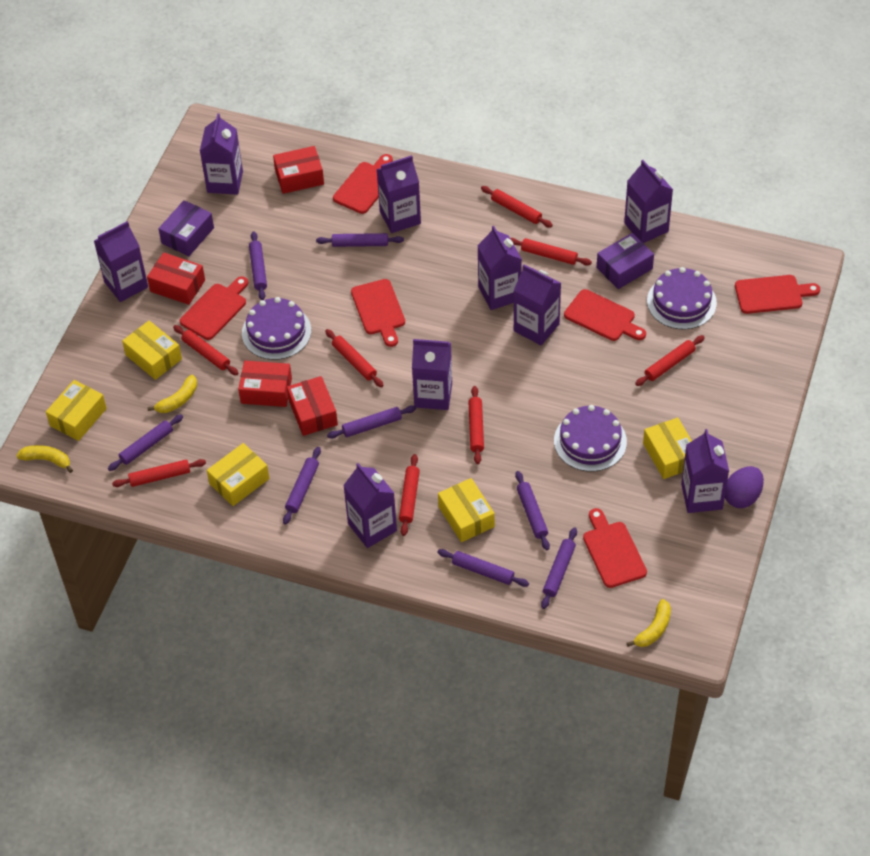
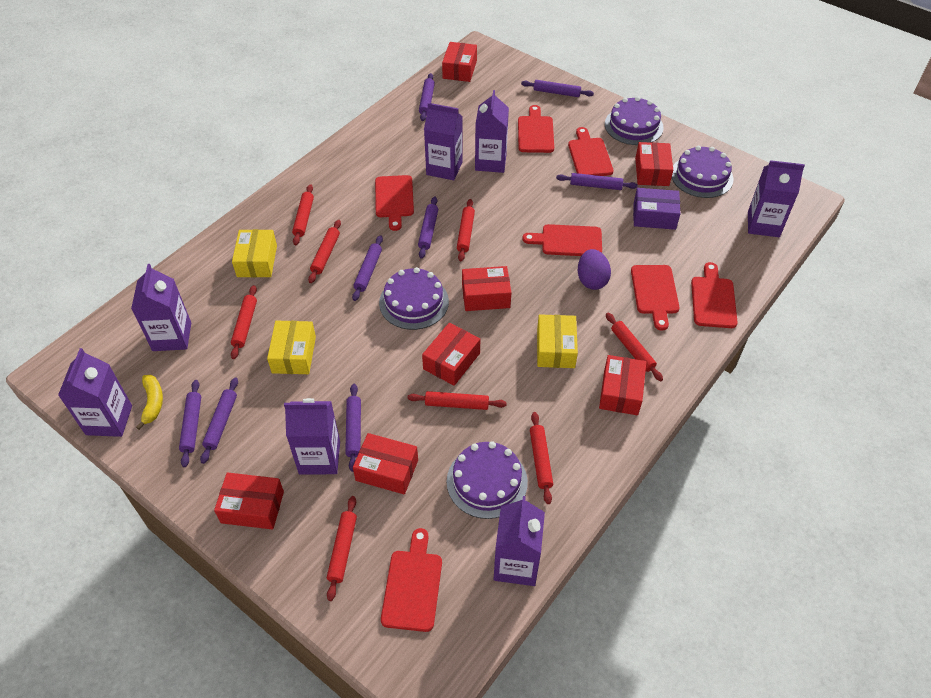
purple box: [158,200,214,256] [597,233,654,289] = 2 -> [633,188,680,230] = 1
purple cake: [242,297,311,360] [554,405,627,472] [647,267,717,329] = 3 -> [379,267,449,330] [447,441,528,519] [605,96,664,145] [672,146,734,198] = 4
purple carton: [94,221,148,302] [200,113,243,195] [343,463,397,548] [376,155,421,233] [412,339,452,410] [477,226,522,310] [514,264,561,345] [624,160,673,243] [681,429,729,513] = 9 -> [58,348,132,437] [131,264,191,351] [284,398,340,475] [424,103,463,180] [475,90,509,173] [494,496,545,586] [748,160,805,237] = 7
red box: [147,252,205,305] [238,361,292,407] [273,146,324,194] [287,376,338,436] = 4 -> [214,473,284,529] [353,433,418,494] [422,323,480,386] [442,42,477,82] [462,266,511,311] [599,355,646,415] [635,142,673,186] = 7
red cutting board: [180,276,248,340] [333,154,393,214] [351,279,405,347] [564,289,646,341] [583,508,647,588] [735,275,820,314] = 6 -> [375,175,414,231] [381,528,442,632] [518,105,554,153] [522,224,602,256] [568,127,614,176] [631,265,680,331] [691,262,738,328] = 7
yellow banana: [16,445,73,473] [147,375,197,413] [627,599,671,647] = 3 -> [136,375,163,430] = 1
yellow box: [46,380,107,441] [122,321,182,380] [207,443,269,506] [438,478,495,542] [643,418,692,479] = 5 -> [232,229,277,278] [267,321,316,374] [537,314,578,368] = 3

